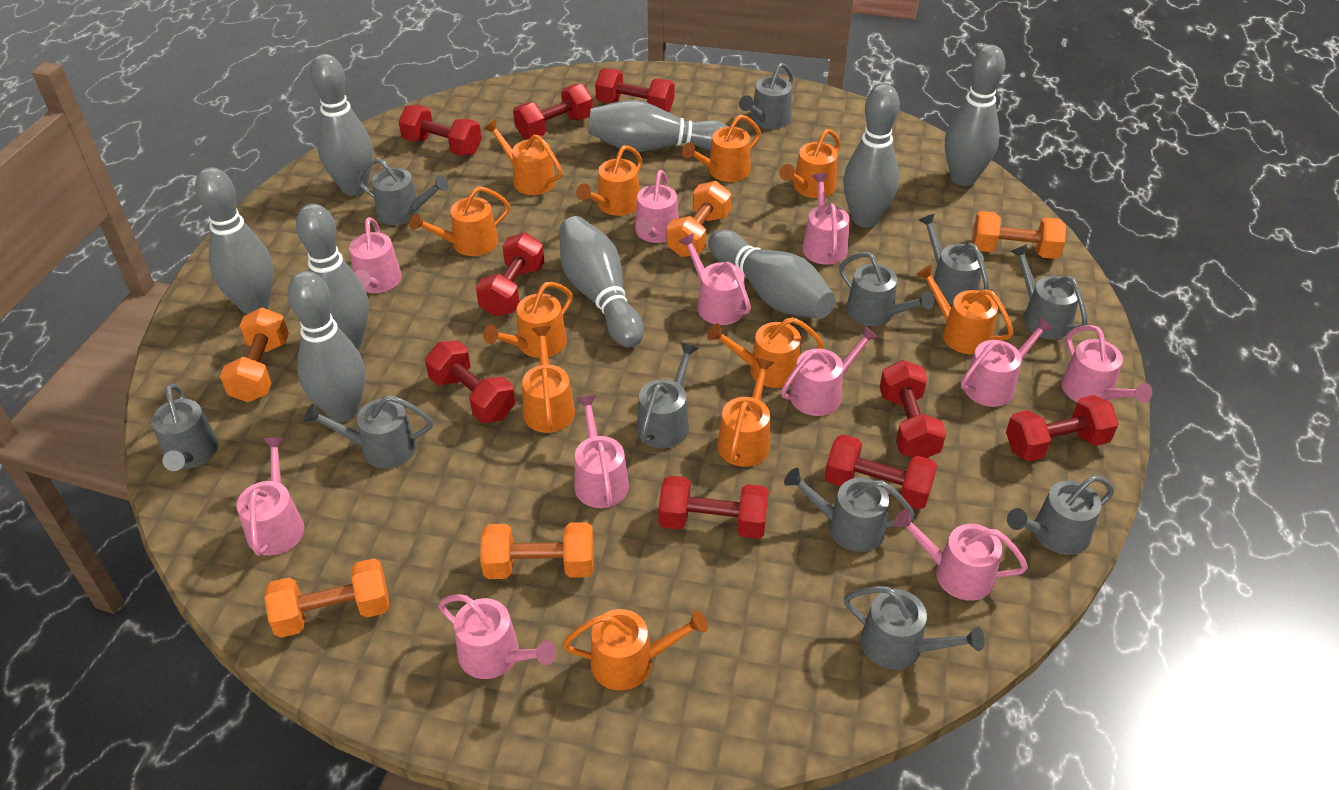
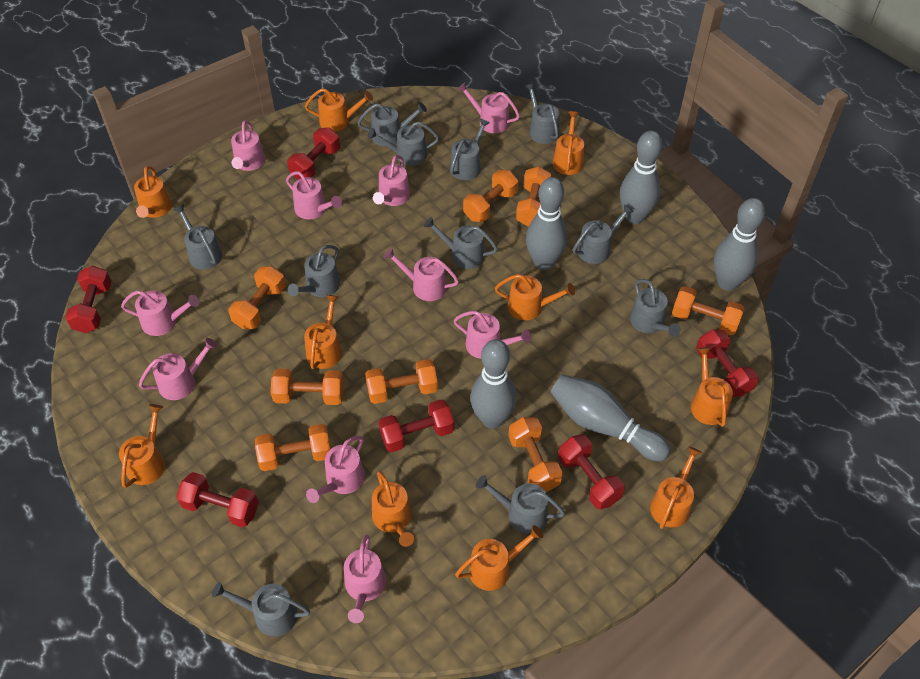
grey bowling pin: [195,167,273,314] [287,271,365,422] [296,204,369,349] [310,54,373,196] [559,216,644,347] [588,100,728,152] [708,230,835,319] [843,84,900,227] [945,45,1005,186] = 9 -> [470,339,517,428] [526,177,567,270] [551,374,670,461] [620,131,662,224] [714,198,765,291] = 5
orange dumbbell: [220,307,289,402] [264,558,389,638] [480,522,594,579] [667,181,731,257] [972,211,1066,259] = 5 -> [228,266,286,329] [255,424,331,471] [271,369,344,405] [365,359,438,404] [463,170,519,222] [508,417,563,492] [516,167,551,227] [672,286,744,335] = 8
orange watering can: [410,186,510,256] [483,282,573,358] [484,119,563,195] [522,326,575,433] [562,609,708,691] [576,145,642,216] [682,115,761,182] [707,317,824,388] [717,358,774,467] [779,129,840,198] [916,265,1014,354] = 11 -> [119,404,165,488] [134,166,172,218] [304,295,342,369] [305,88,373,132] [372,471,414,547] [455,525,543,591] [495,274,575,320] [553,111,584,175] [650,446,702,529] [691,347,733,427] = 10
pink watering can: [237,438,305,556] [349,217,402,293] [438,594,556,679] [574,395,629,508] [635,170,679,243] [679,233,751,325] [781,326,879,416] [802,173,849,265] [893,509,1028,600] [961,317,1054,407] [1061,325,1153,403] = 11 -> [121,290,199,336] [139,338,217,400] [231,120,265,171] [286,171,342,219] [306,436,365,503] [344,535,386,623] [373,155,410,206] [384,248,459,301] [454,311,531,359] [457,83,520,133] = 10
red dumbbell: [398,105,482,156] [425,340,515,423] [476,233,544,317] [513,84,593,139] [595,68,674,112] [658,476,769,539] [825,434,937,510] [880,360,947,458] [1006,395,1119,462] = 9 -> [65,266,112,333] [176,472,259,527] [287,127,340,180] [379,399,454,453] [558,434,624,510] [696,329,759,397] = 6

